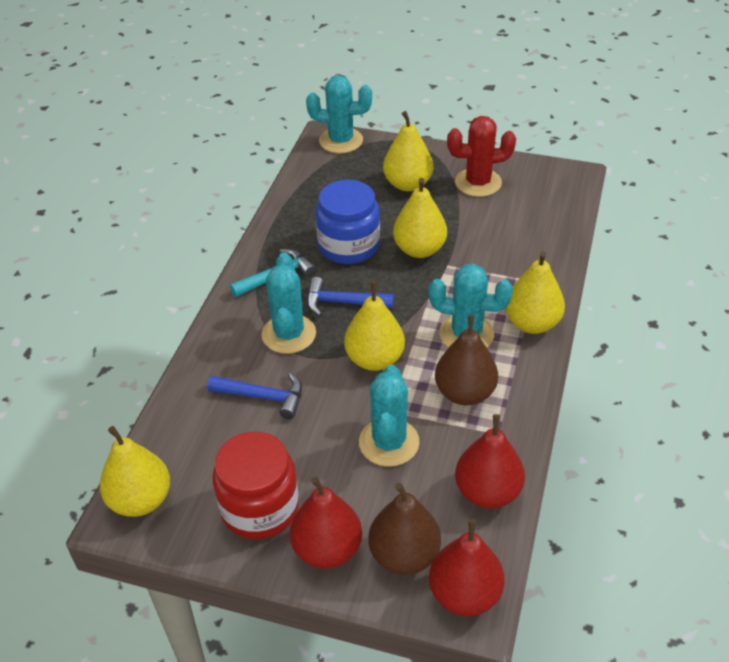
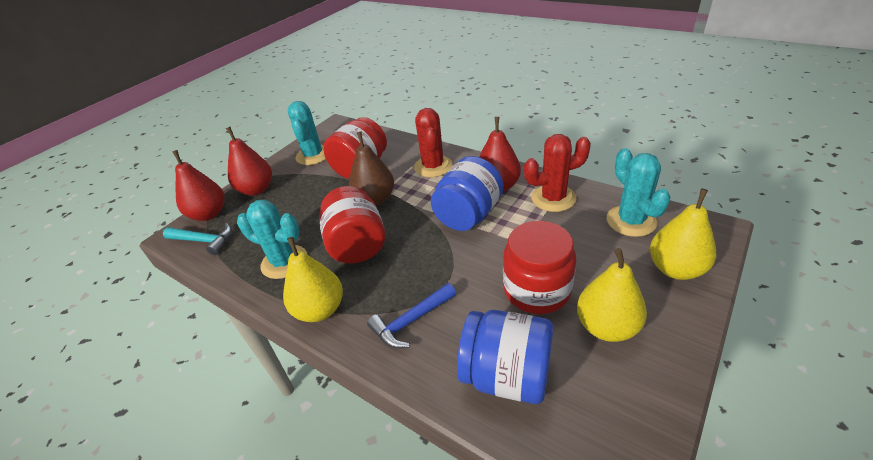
blue hammer: [207,373,302,419] [307,277,394,316] = 2 -> [367,283,456,348] = 1
blue jar: [316,180,380,264] = 1 -> [431,156,503,231] [457,310,553,404] = 2
brown pear: [369,483,441,575] [435,315,498,405] = 2 -> [349,132,394,205] = 1
red cactus: [447,116,516,197] = 1 -> [414,108,452,178] [524,134,591,212] = 2
red jar: [212,432,299,539] = 1 -> [319,186,386,264] [323,117,387,179] [503,221,576,314] = 3
turquoise cactus: [262,252,316,354] [306,75,372,153] [359,365,420,467] [429,264,513,348] = 4 -> [237,199,307,279] [288,101,326,165] [607,148,671,237] = 3
yellow pear: [100,426,170,517] [344,282,405,371] [383,111,433,191] [393,178,447,258] [505,251,565,334] = 5 -> [283,237,343,322] [577,248,647,342] [650,189,717,280] = 3

